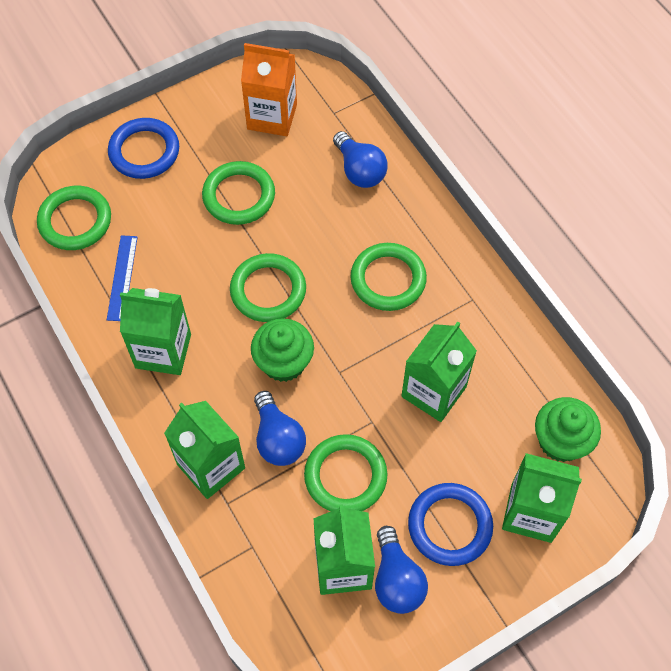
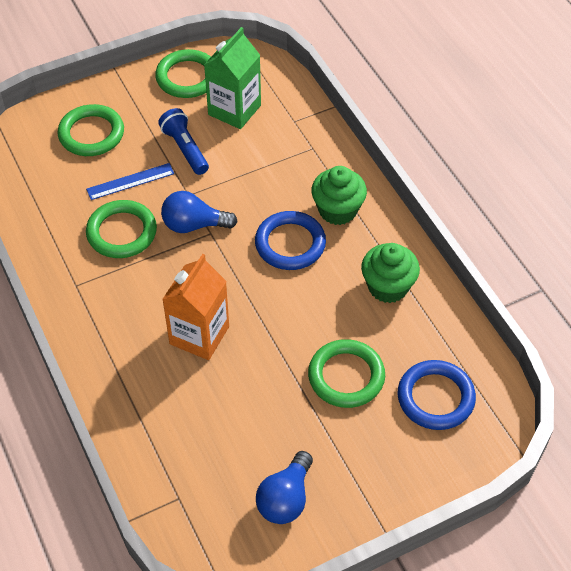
blue flashlight: none = 0 -> [158,108,209,175] = 1
blue light bulb: [254,391,306,466] [333,131,388,188] [375,526,428,614] = 3 -> [161,191,238,233] [256,451,313,524] = 2
green carton: [120,288,191,375] [164,401,245,499] [313,504,375,595] [401,321,477,422] [502,453,582,543] = 5 -> [204,27,261,129] = 1
green ring: [37,186,111,250] [202,161,275,225] [230,253,306,322] [304,434,387,512] [351,243,427,311] = 5 -> [58,104,124,156] [86,200,157,258] [155,49,211,98] [308,339,385,408] = 4

